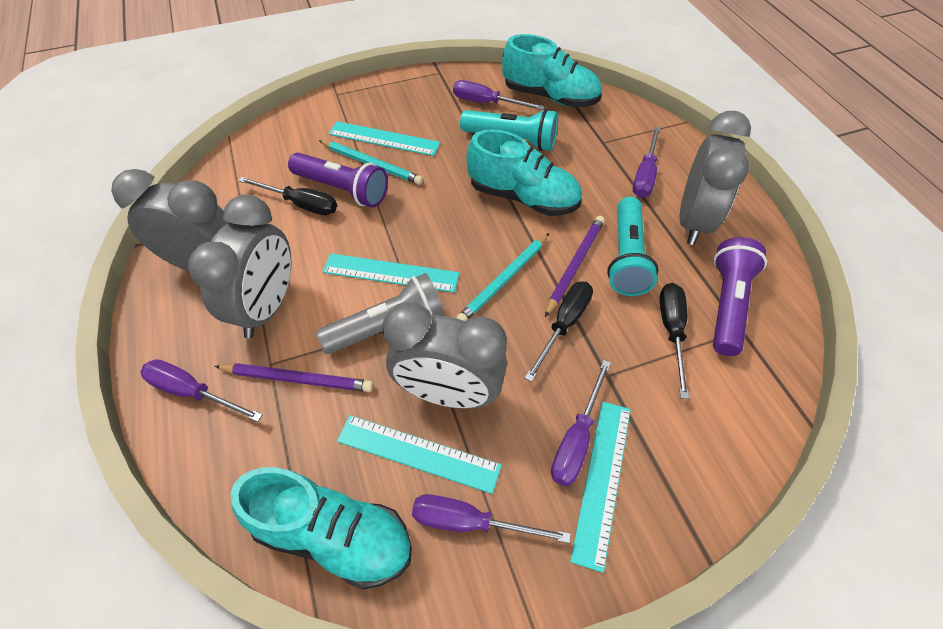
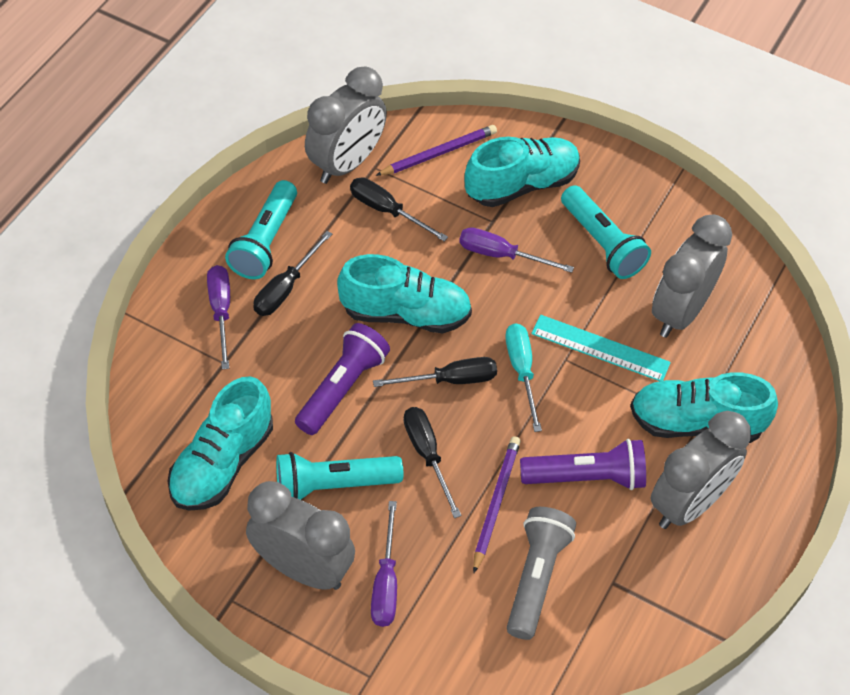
black screwdriver: [238,177,337,215] [525,281,593,382] [660,283,689,399] = 3 -> [253,231,332,316] [350,177,448,241] [373,357,497,387] [403,407,462,518] = 4
purple screwdriver: [140,359,262,422] [412,494,571,543] [453,80,545,110] [551,360,611,486] [633,126,661,198] = 5 -> [207,265,230,369] [371,501,397,627] [459,227,574,273] = 3
turquoise flashlight: [460,109,558,151] [607,197,658,296] = 2 -> [225,180,297,279] [276,452,403,500] [561,185,651,279] = 3
turquoise pencil: [318,140,423,185] [456,233,549,321] = 2 -> none = 0
turquoise ruler: [323,253,459,292] [328,121,440,156] [337,415,502,494] [570,401,631,573] = 4 -> [531,315,671,381] = 1
turquoise screwdriver: none = 0 -> [505,323,542,432] = 1
turquoise shoe: [230,467,412,590] [466,129,582,216] [502,34,602,108] = 3 -> [168,376,273,510] [337,254,472,333] [464,137,580,207] [630,372,778,443] = 4

